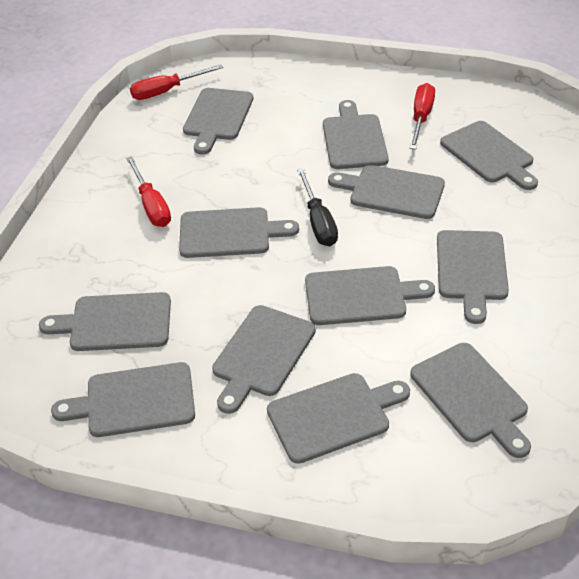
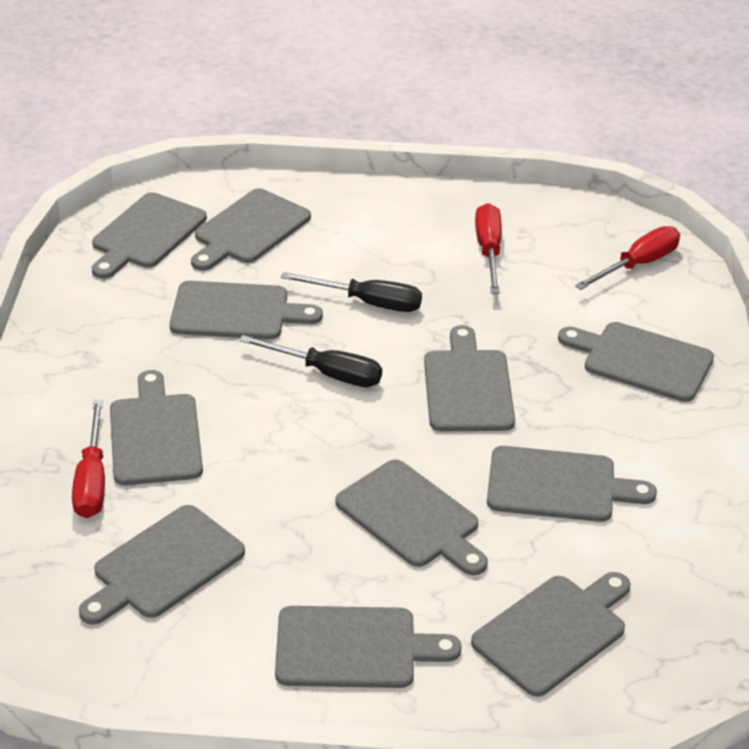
black screwdriver: [297,168,338,246] = 1 -> [239,335,382,387] [281,272,422,312] = 2
grey cutting board: [39,292,171,351] [51,362,195,437] [179,207,299,258] [183,88,253,154] [212,305,316,414] [267,373,410,464] [305,266,435,325] [323,100,389,169] [328,165,445,219] [410,343,531,458] [437,230,509,324] [440,121,538,190] = 12 -> [79,505,245,625] [92,192,207,279] [110,370,203,485] [170,281,323,339] [191,188,311,271] [275,606,462,688] [335,460,488,575] [424,325,515,431] [471,572,631,697] [487,446,657,522] [558,322,714,402] = 11

